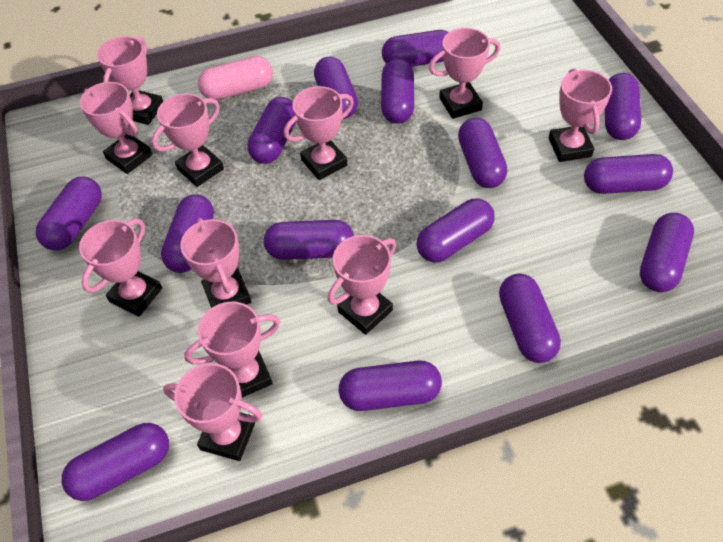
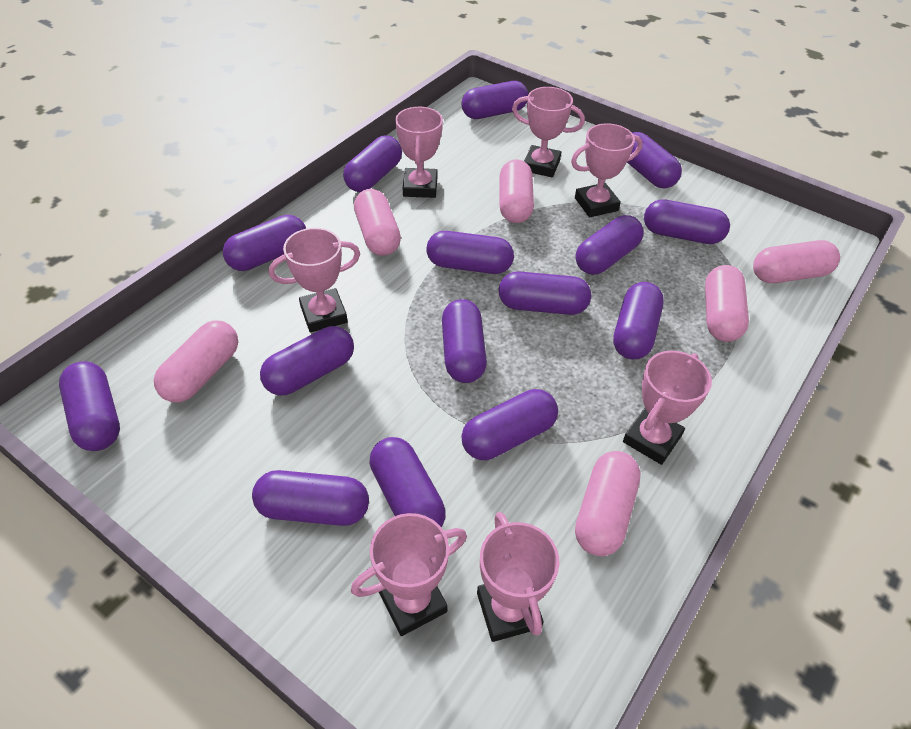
pink capsule: [198,56,273,100] = 1 -> [154,320,238,402] [354,189,401,256] [499,159,534,223] [575,451,641,556] [705,265,749,342] [753,240,840,283] = 6
pink trophy: [79,219,162,317] [80,82,153,174] [97,36,163,125] [152,93,224,187] [163,363,262,461] [180,218,251,308] [184,301,280,397] [284,86,354,180] [328,235,396,335] [429,28,500,119] [549,69,612,162] = 11 -> [269,228,360,332] [351,513,467,636] [395,107,443,198] [477,512,559,642] [512,87,585,177] [571,123,643,217] [623,350,712,465] = 7

